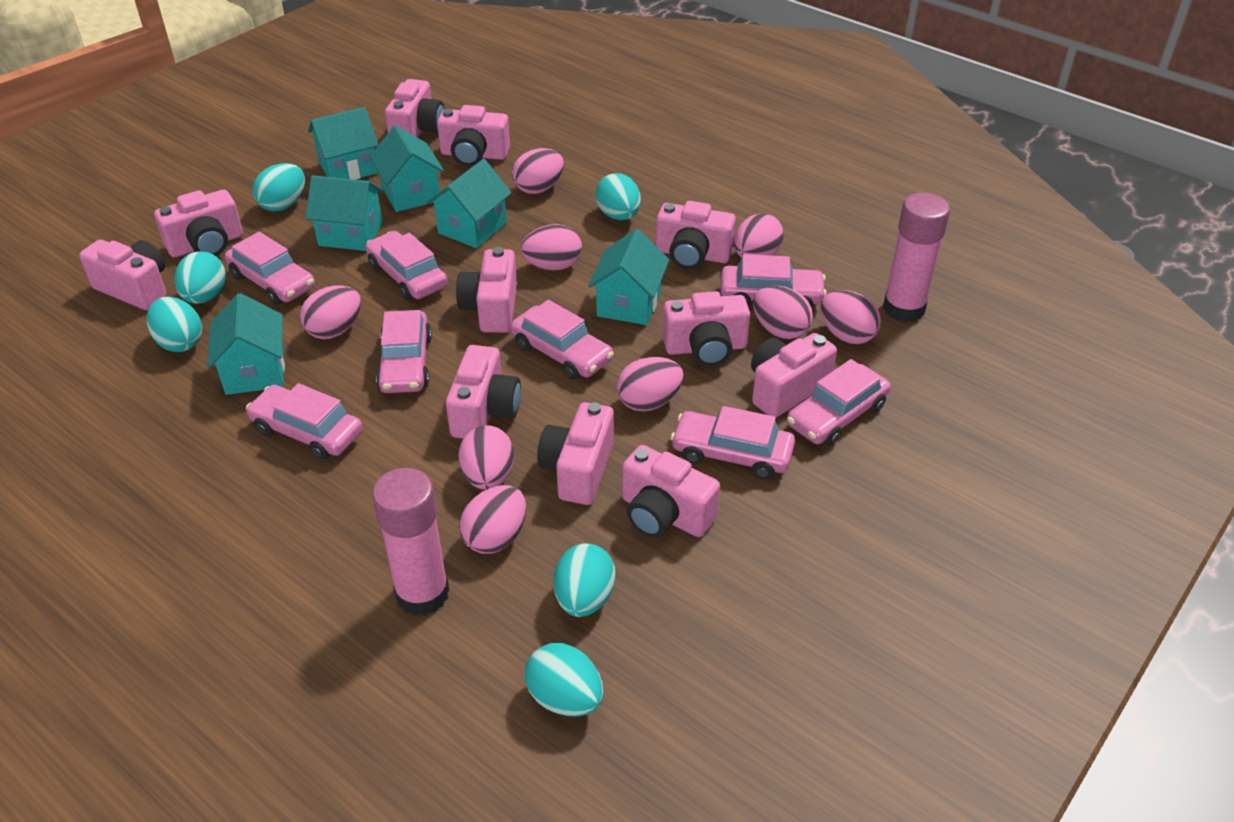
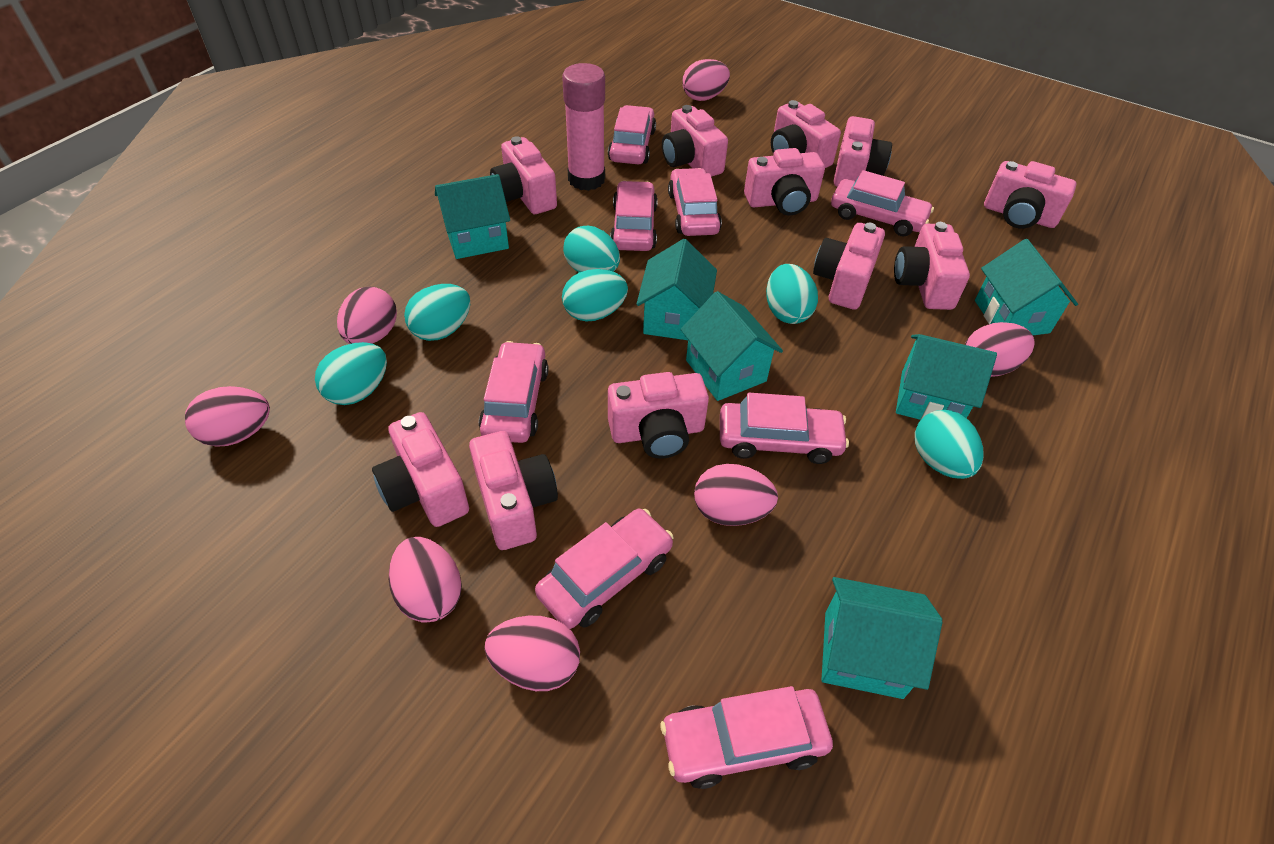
pink egg: [300,285,361,339] [458,425,514,490] [459,485,526,554] [512,148,564,194] [521,224,582,271] [617,357,683,411] [734,213,784,258] [753,286,813,339] [820,290,881,344] = 9 -> [185,386,270,447] [337,286,397,344] [389,537,462,623] [484,616,580,691] [682,59,730,101] [694,464,778,526] [965,322,1035,377] = 7
pink glue stick: [372,468,449,616] [883,193,950,322] = 2 -> [562,63,605,191] = 1

